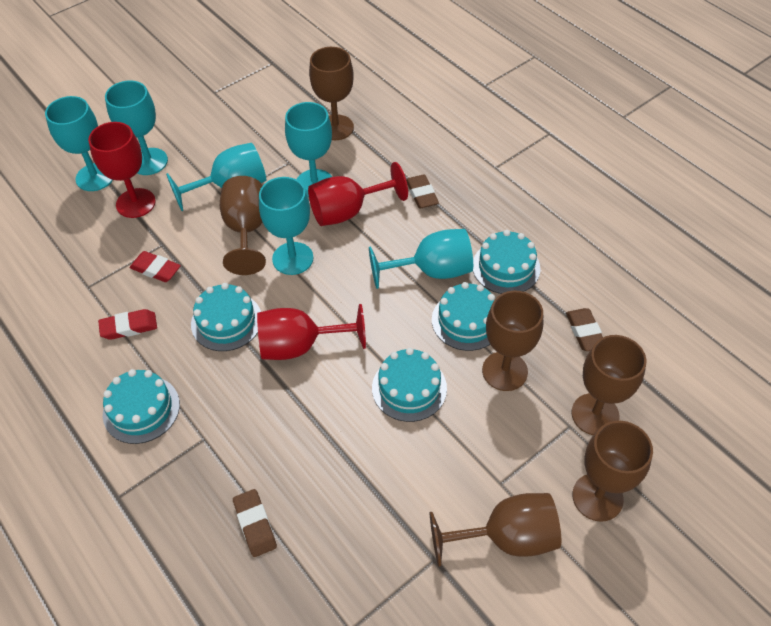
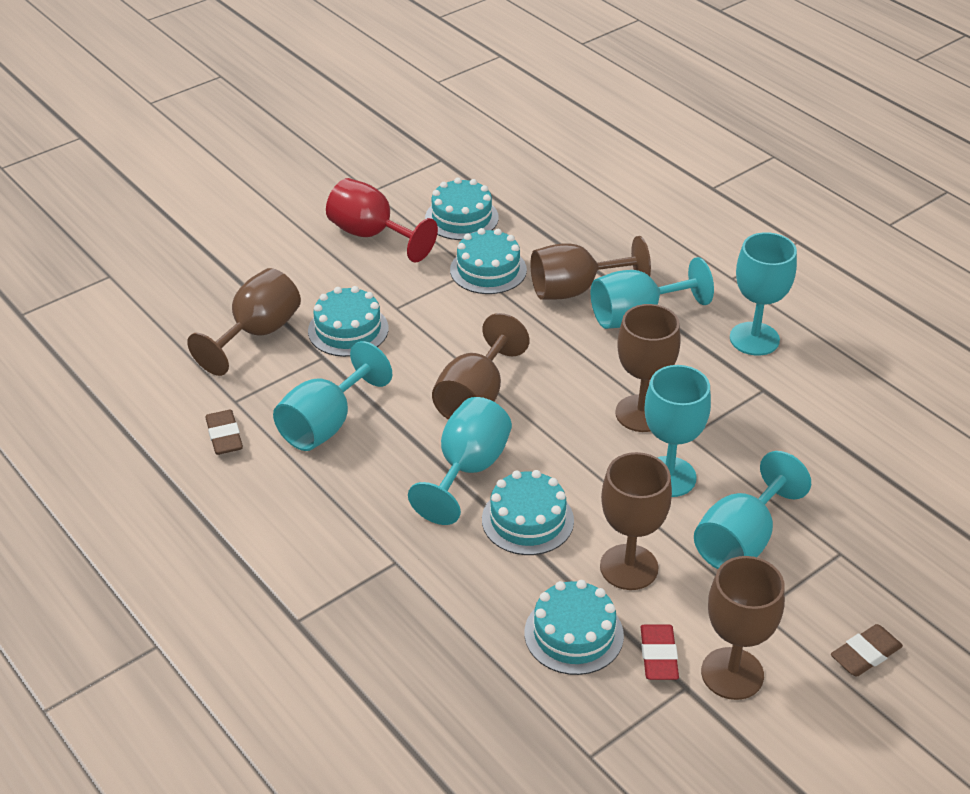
brown eraser: [233,489,277,557] [406,174,439,209] [566,308,603,351] = 3 -> [206,410,243,455] [831,624,903,677] = 2
red eraser: [98,309,157,340] [130,251,181,282] = 2 -> [641,624,679,680] = 1
red goblet: [88,122,156,218] [257,304,366,360] [308,162,408,226] = 3 -> [326,178,438,263] = 1

